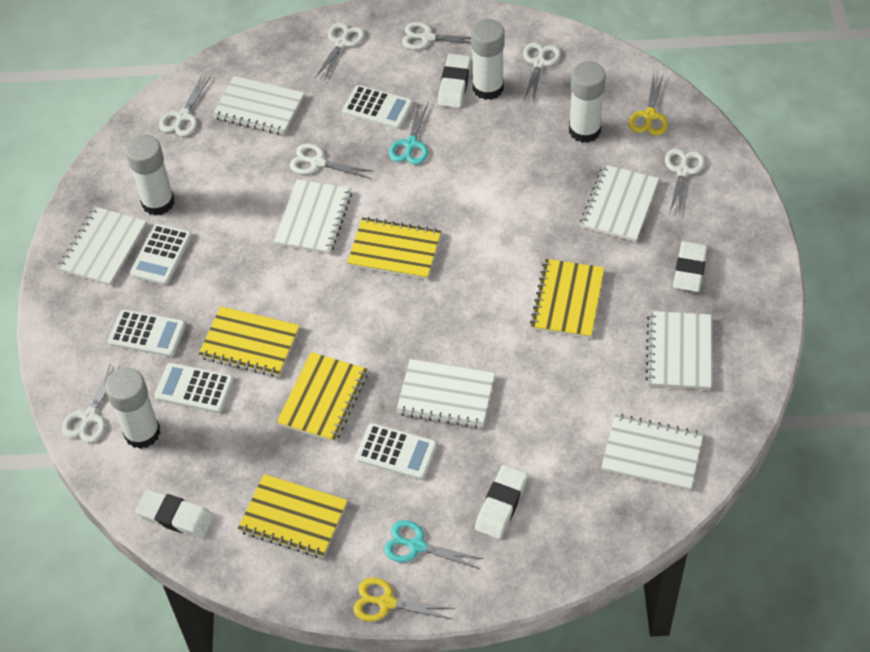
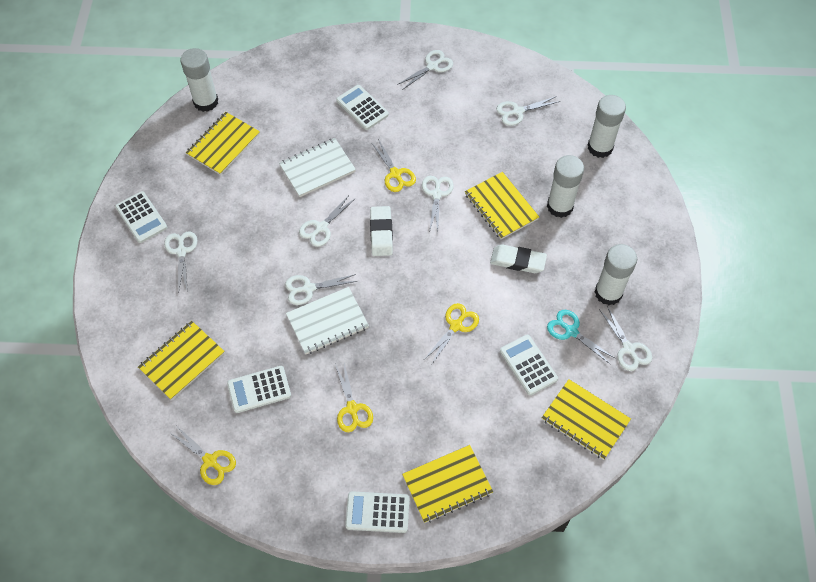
turquoise scissors: [384,520,483,569] [389,102,429,165] = 2 -> [547,310,615,364] = 1
white eraser: [135,489,214,538] [438,54,471,108] [475,465,528,539] [673,241,708,292] = 4 -> [370,206,393,256] [490,244,547,273] = 2
white notebook: [58,207,147,286] [212,76,304,135] [274,179,352,254] [396,359,495,428] [580,164,659,242] [601,414,703,490] [645,311,711,390] = 7 -> [279,138,356,197] [286,287,369,354] = 2
yellow scissors: [353,578,456,622] [629,74,668,136] = 2 -> [169,426,236,485] [335,363,373,432] [372,139,416,192] [425,303,479,365] = 4

